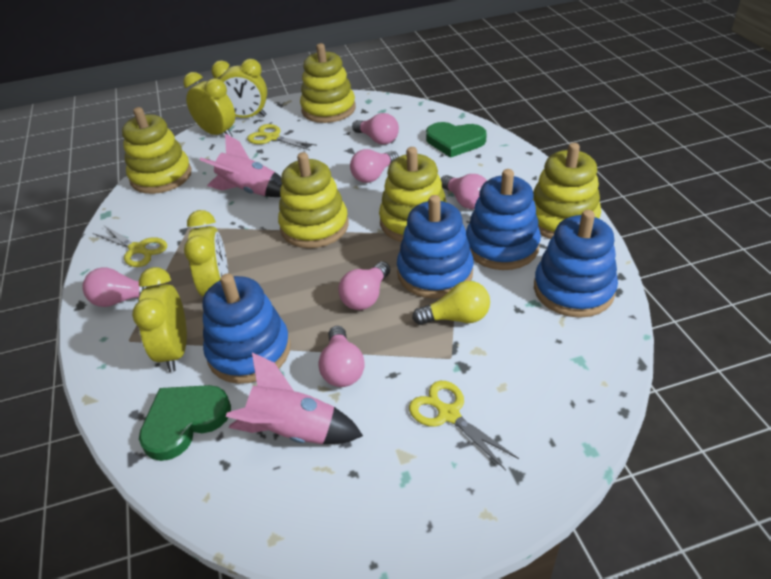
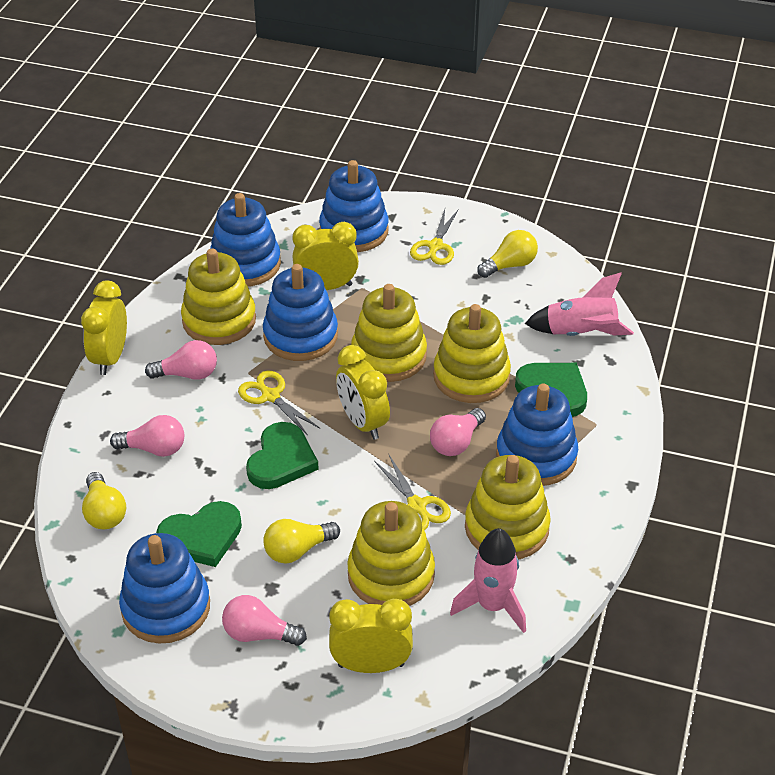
blue stacking toy: [202,274,291,384] [397,195,474,299] [466,169,541,270] [534,210,618,318] = 4 -> [119,533,210,644] [210,193,281,287] [263,264,338,361] [319,160,389,252] [496,384,578,486] = 5
green heart: [139,385,231,461] [426,122,487,158] = 2 -> [156,501,242,567] [246,422,319,489] [515,363,587,417] = 3
pink light bulb: [82,267,156,307] [318,326,364,387] [338,261,390,310] [350,149,399,183] [352,113,399,145] [441,174,487,209] = 6 -> [110,415,184,457] [145,340,217,380] [222,595,307,646] [430,408,486,456] = 4
yellow light bulb: [412,281,490,325] = 1 -> [82,472,126,529] [263,519,340,563] [477,230,538,278] = 3

